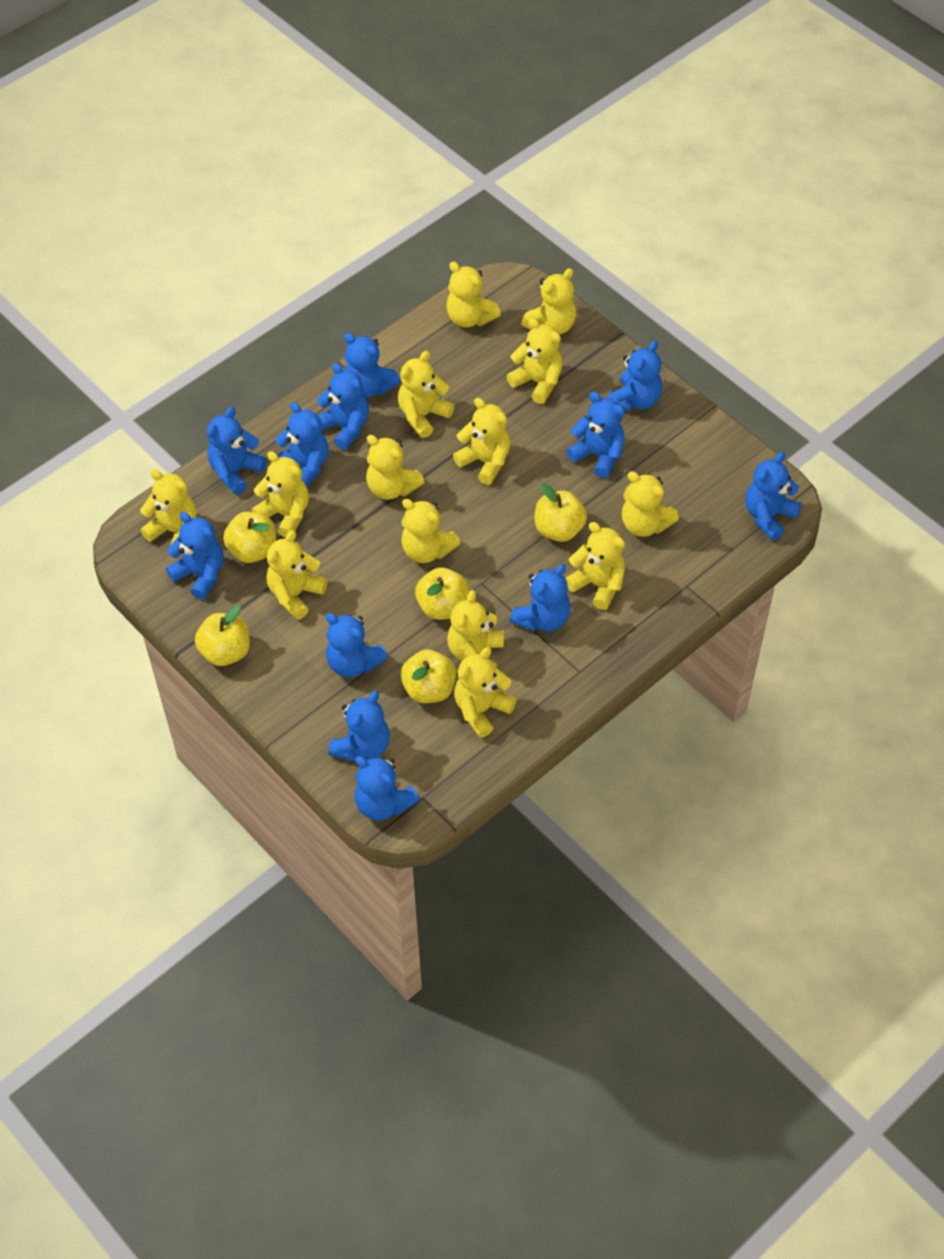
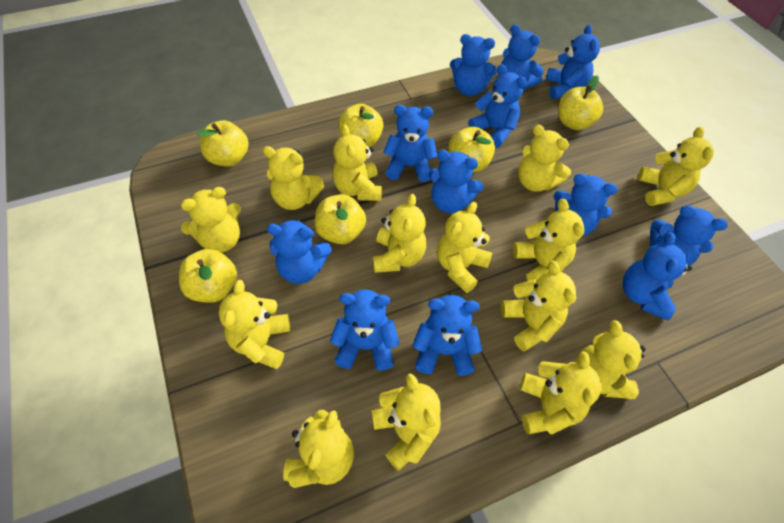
yellow apple: [195,605,250,666] [223,512,276,563] [401,649,456,703] [415,567,469,620] [535,483,587,542] = 5 -> [179,249,237,303] [197,120,249,167] [315,194,366,244] [338,104,383,147] [448,127,495,172] [558,76,603,130] = 6

